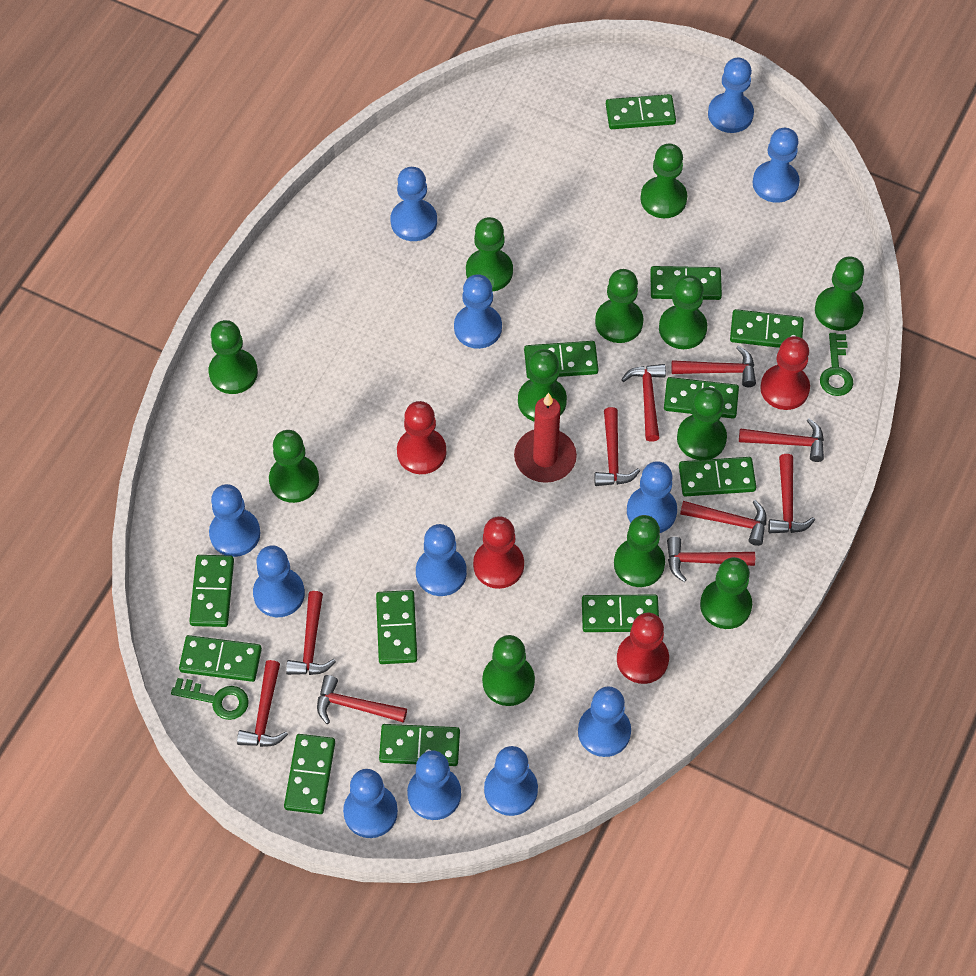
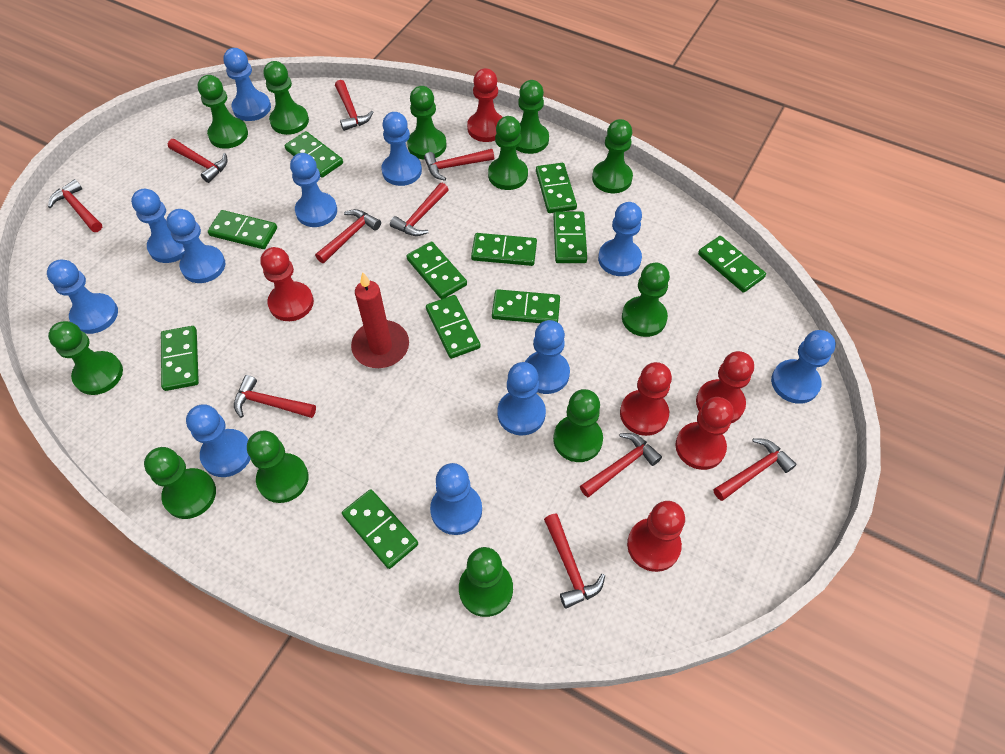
green domino: [179,635,262,682] [189,555,234,627] [284,734,335,814] [376,590,417,664] [379,724,460,766] [524,341,599,379] [582,594,659,632] [606,94,676,129] [650,266,722,300] [664,377,739,418] [679,457,756,497] [730,309,804,348] = 12 -> [161,326,199,391] [208,210,277,249] [285,131,343,178] [342,489,418,569] [406,241,467,299] [426,295,481,359] [471,233,537,266] [492,289,560,323] [536,163,577,213] [553,212,587,263] [698,236,766,293] = 11
green key: [171,678,249,720] [820,333,853,396] = 2 -> none = 0
red pawn: [397,401,446,474] [473,516,524,589] [617,613,669,684] [760,336,810,410] = 4 -> [261,247,314,321] [467,68,502,142] [620,362,672,436] [627,501,685,572] [675,397,734,470] [696,351,754,423] = 6

